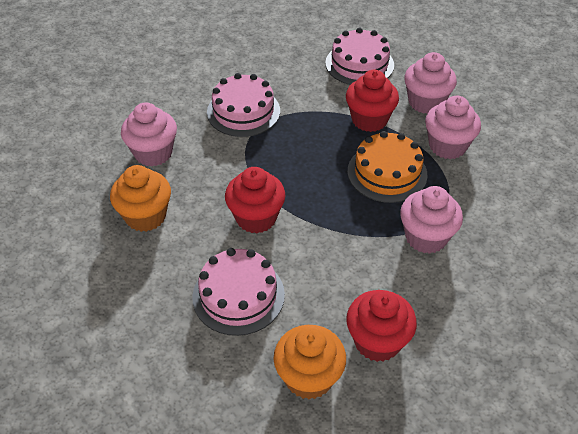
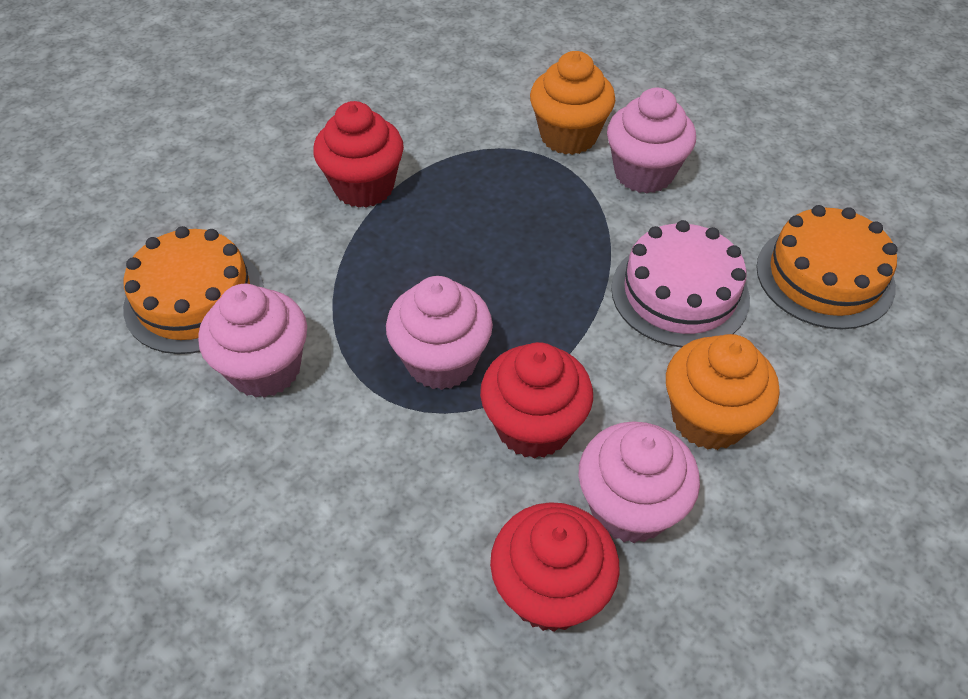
orange cake: [347,131,428,203] = 1 -> [123,226,264,354] [756,205,897,329] = 2
pink cake: [192,248,285,336] [207,73,280,137] [325,28,394,85] = 3 -> [611,220,750,348] = 1

